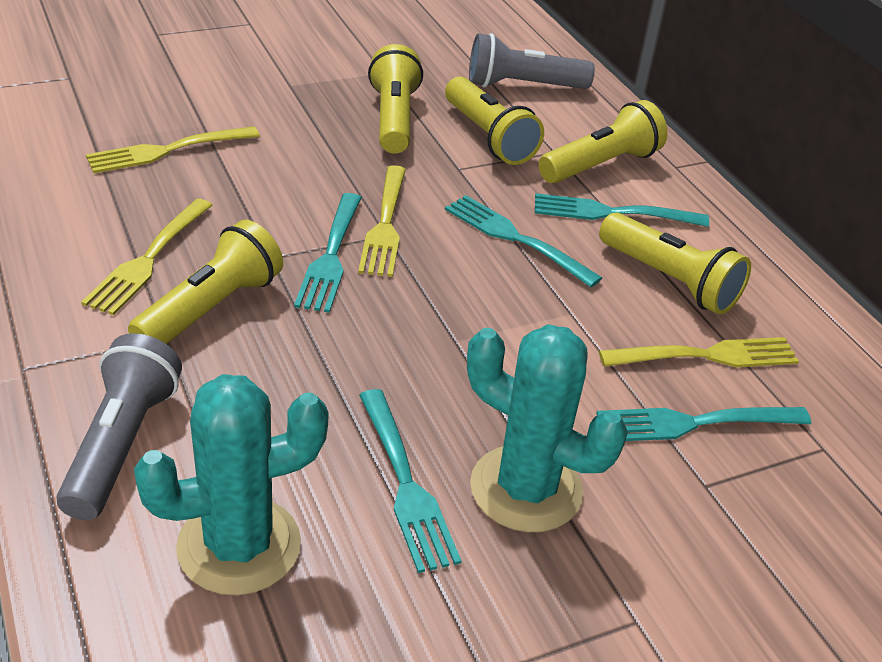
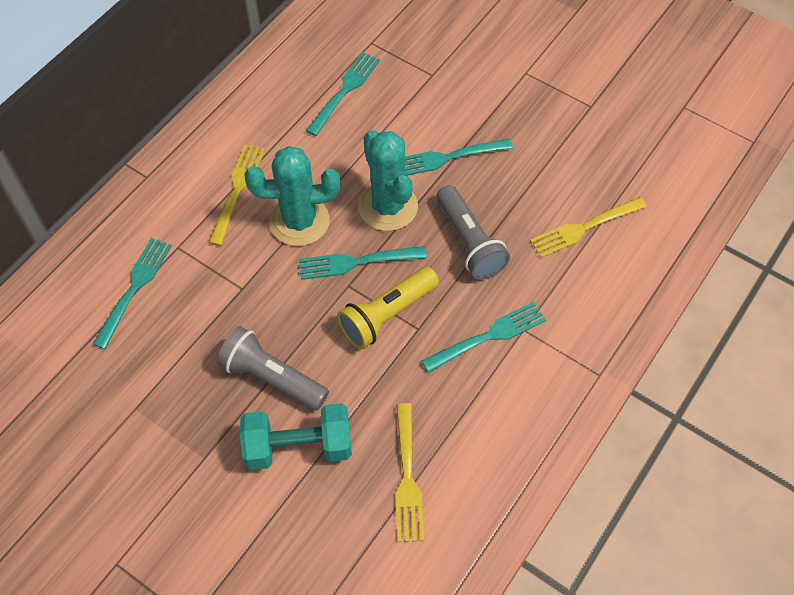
turquoise dumbbell: none = 0 -> [240,403,352,470] = 1
yellow flashlight: [128,220,283,344] [368,44,423,154] [445,77,544,165] [539,100,668,183] [599,212,751,315] = 5 -> [337,267,439,349] = 1
yellow fork: [81,199,213,315] [86,126,260,173] [358,165,406,277] [599,337,799,367] = 4 -> [209,144,266,246] [395,403,424,542] [530,197,647,258] = 3

